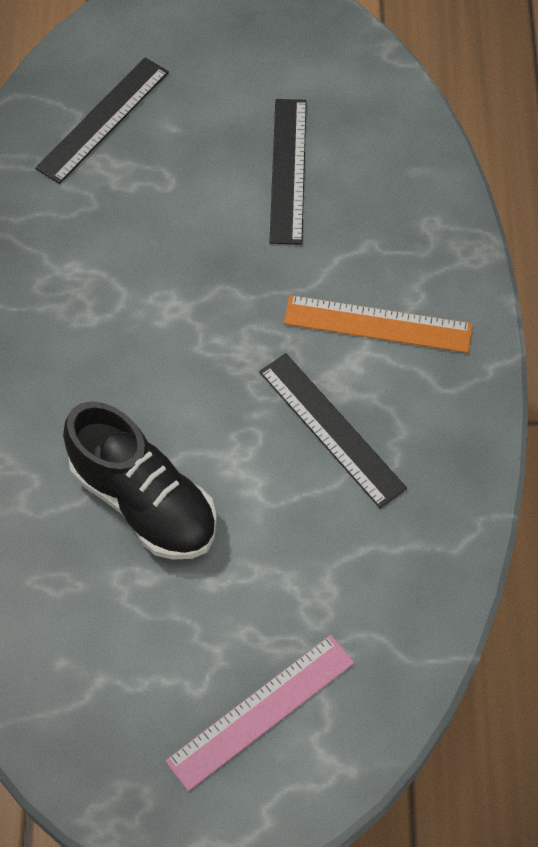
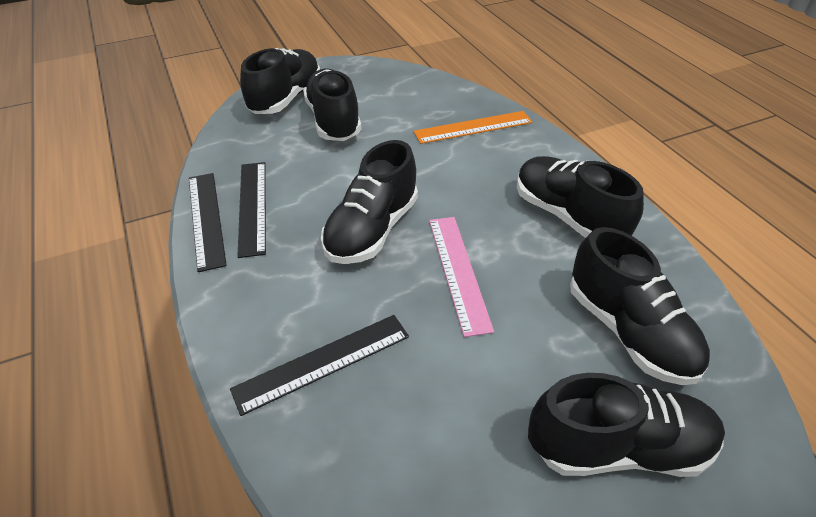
black shoe: [63,401,217,560] = 1 -> [240,48,320,114] [303,69,361,141] [321,140,418,264] [517,156,644,238] [528,373,725,477] [570,227,710,385] = 6

